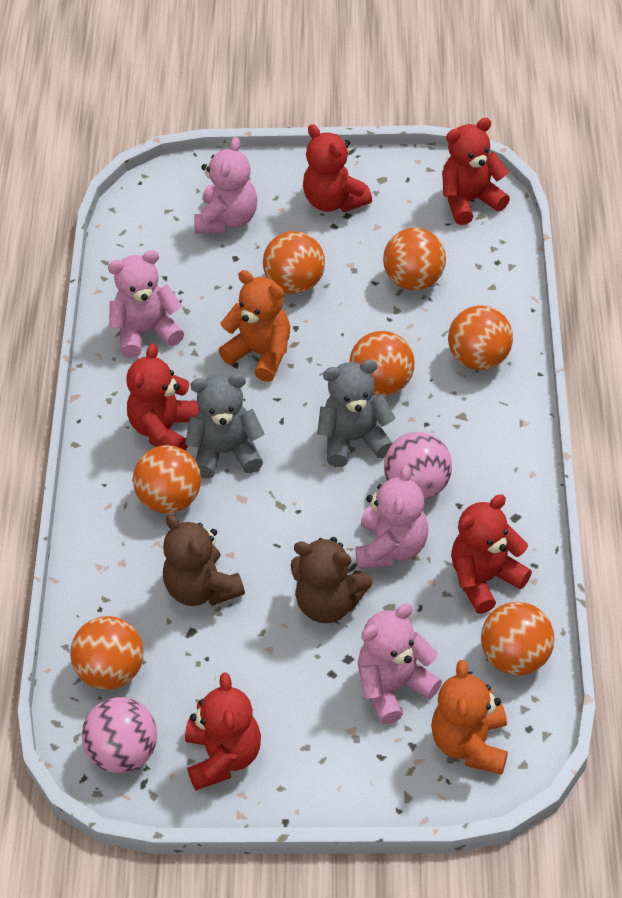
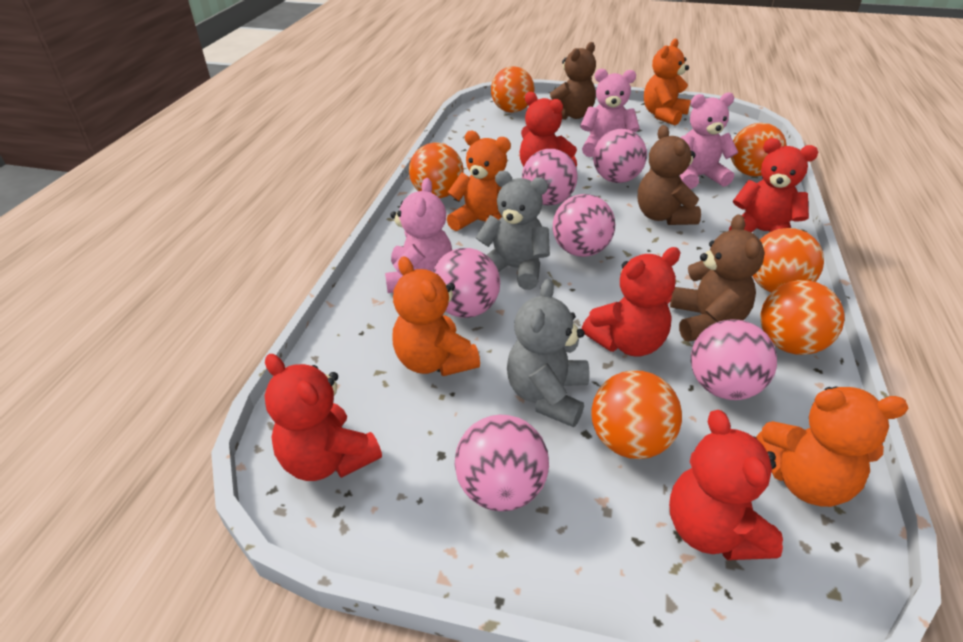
brown teddy bear: [163,514,245,606] [291,537,372,623] = 2 -> [550,42,596,120] [638,125,701,225] [670,214,765,341] = 3
orange ball: [70,616,144,690] [133,445,201,514] [263,231,325,294] [349,331,415,396] [383,228,446,290] [448,305,513,370] [481,602,555,675] = 7 -> [409,143,463,198] [491,66,534,113] [591,370,682,459] [731,123,787,176] [753,228,824,293] [761,280,845,355] = 6
orange teddy bear: [218,270,290,382] [431,660,508,775] = 2 -> [392,256,480,376] [447,131,511,231] [644,39,691,125] [756,387,909,507] = 4
pink ball: [81,697,157,773] [384,432,452,500] = 2 -> [432,248,500,318] [454,415,549,511] [522,149,578,205] [553,194,615,257] [593,129,647,183] [691,319,777,400] = 6
pink teddy bear: [108,250,184,358] [194,137,257,234] [355,465,428,569] [358,604,442,724] = 4 -> [385,178,452,293] [580,69,640,157] [680,92,739,189] = 3

